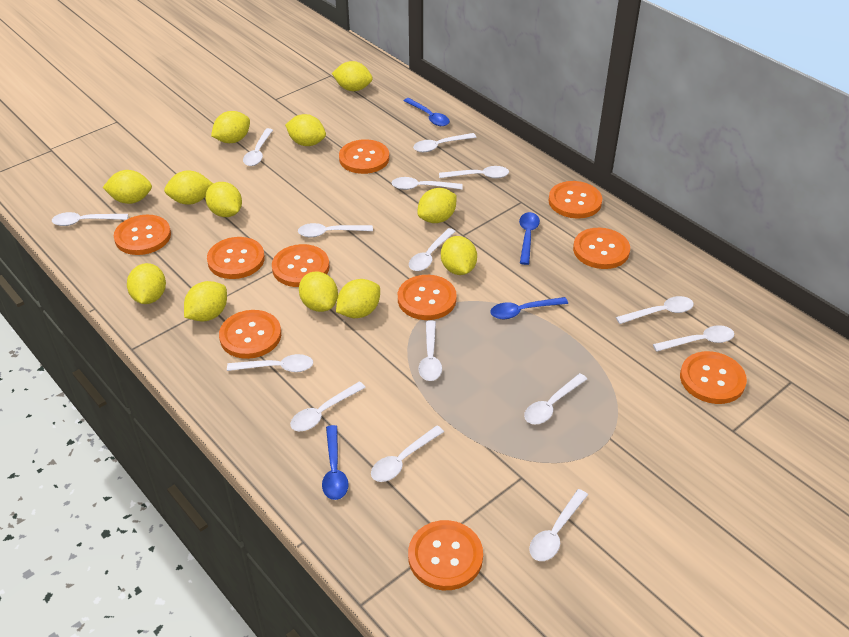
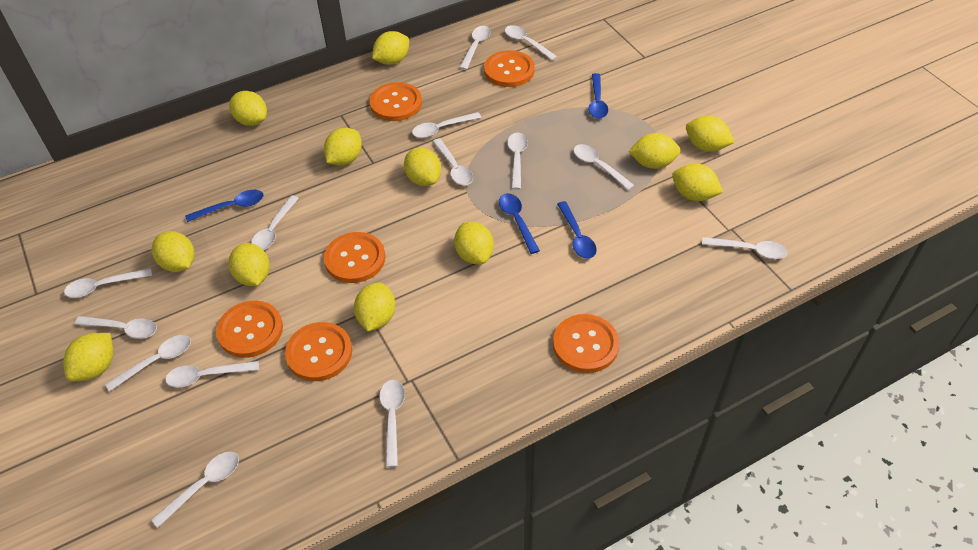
orange button: [114,215,171,255] [207,237,265,279] [219,310,281,359] [272,244,329,287] [339,139,389,174] [398,275,457,320] [408,520,483,590] [548,181,602,218] [573,228,630,269] [680,351,747,404] = 10 -> [216,301,283,358] [285,322,352,381] [324,232,385,283] [369,82,422,121] [484,50,535,87] [553,314,619,373] = 6
white spoon: [52,212,128,226] [227,354,313,372] [243,128,273,166] [290,381,366,431] [298,223,373,237] [371,426,444,482] [392,177,463,190] [409,228,456,271] [413,133,476,152] [418,321,442,381] [439,166,509,178] [524,373,587,425] [529,489,588,561] [616,296,694,324] [653,325,734,352] = 15 -> [64,268,152,298] [75,316,157,339] [105,335,191,392] [151,452,239,528] [165,361,259,387] [251,196,299,251] [379,380,405,467] [412,112,481,138] [432,138,473,185] [459,26,491,70] [505,25,557,61] [507,133,528,190] [573,144,635,190] [702,237,788,259] = 14

